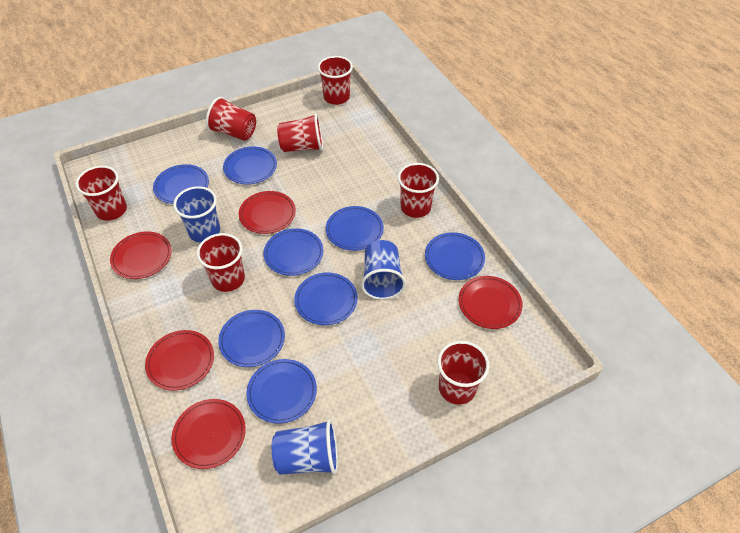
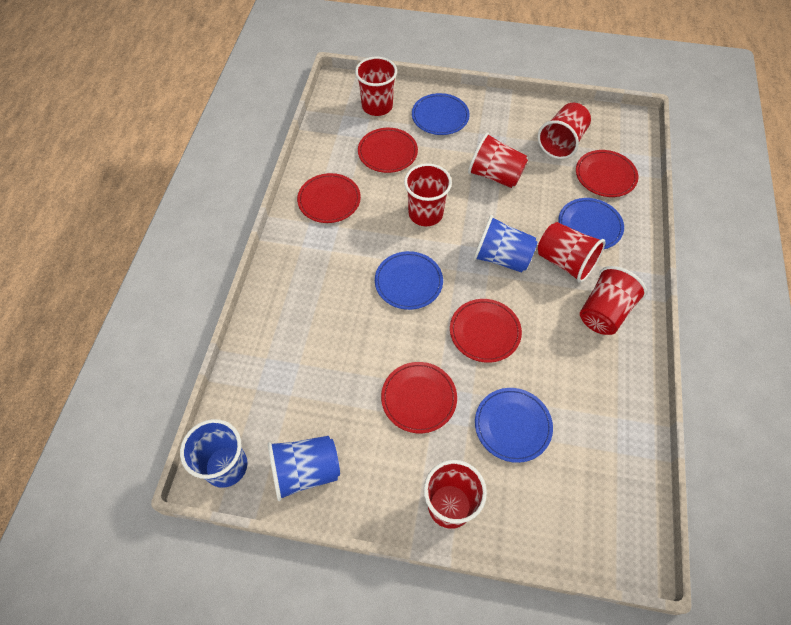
blue plate: [153,164,209,204] [218,310,285,367] [223,146,277,184] [247,359,317,424] [264,228,324,276] [294,273,358,325] [326,206,384,251] [425,232,485,280] = 8 -> [375,251,443,310] [412,93,470,135] [475,388,553,463] [558,198,624,249] = 4

